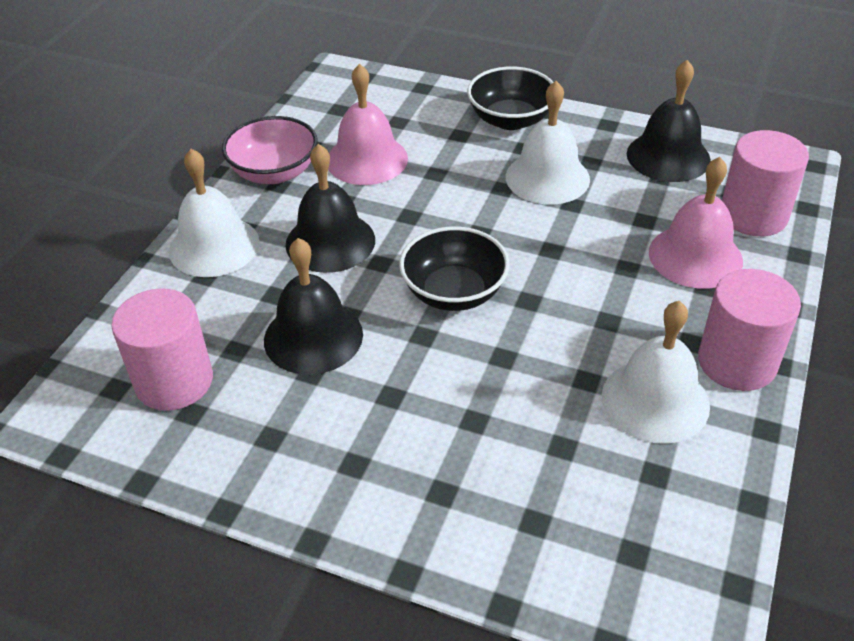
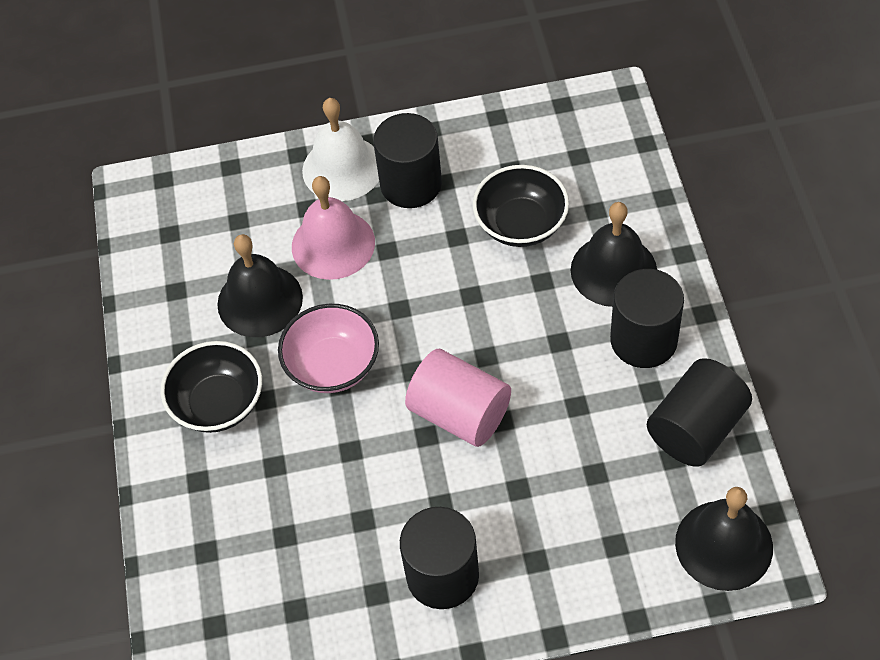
black cylinder: none = 0 -> [373,113,442,208] [400,507,479,609] [610,269,684,368] [647,358,752,467] = 4
pink bell: [328,64,408,185] [649,157,743,289] = 2 -> [292,176,375,280] = 1
pink cylinder: [111,288,213,411] [698,269,801,391] [722,130,809,236] = 3 -> [405,349,511,447] = 1
white bell: [169,149,260,277] [506,81,590,205] [602,301,710,444] = 3 -> [302,98,379,201] = 1

